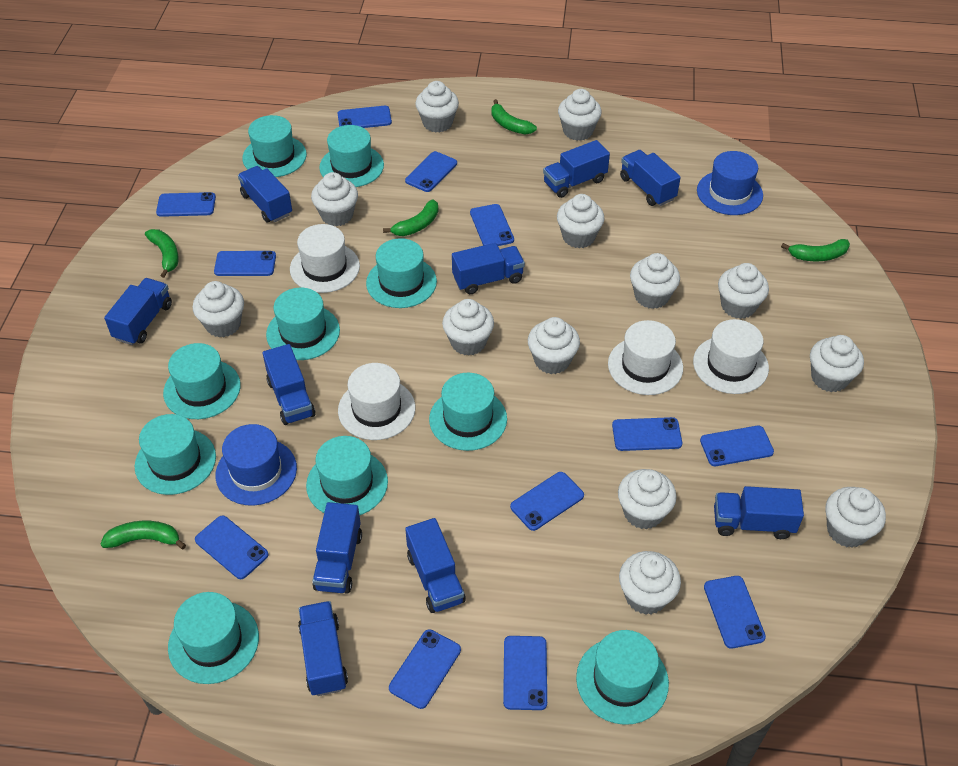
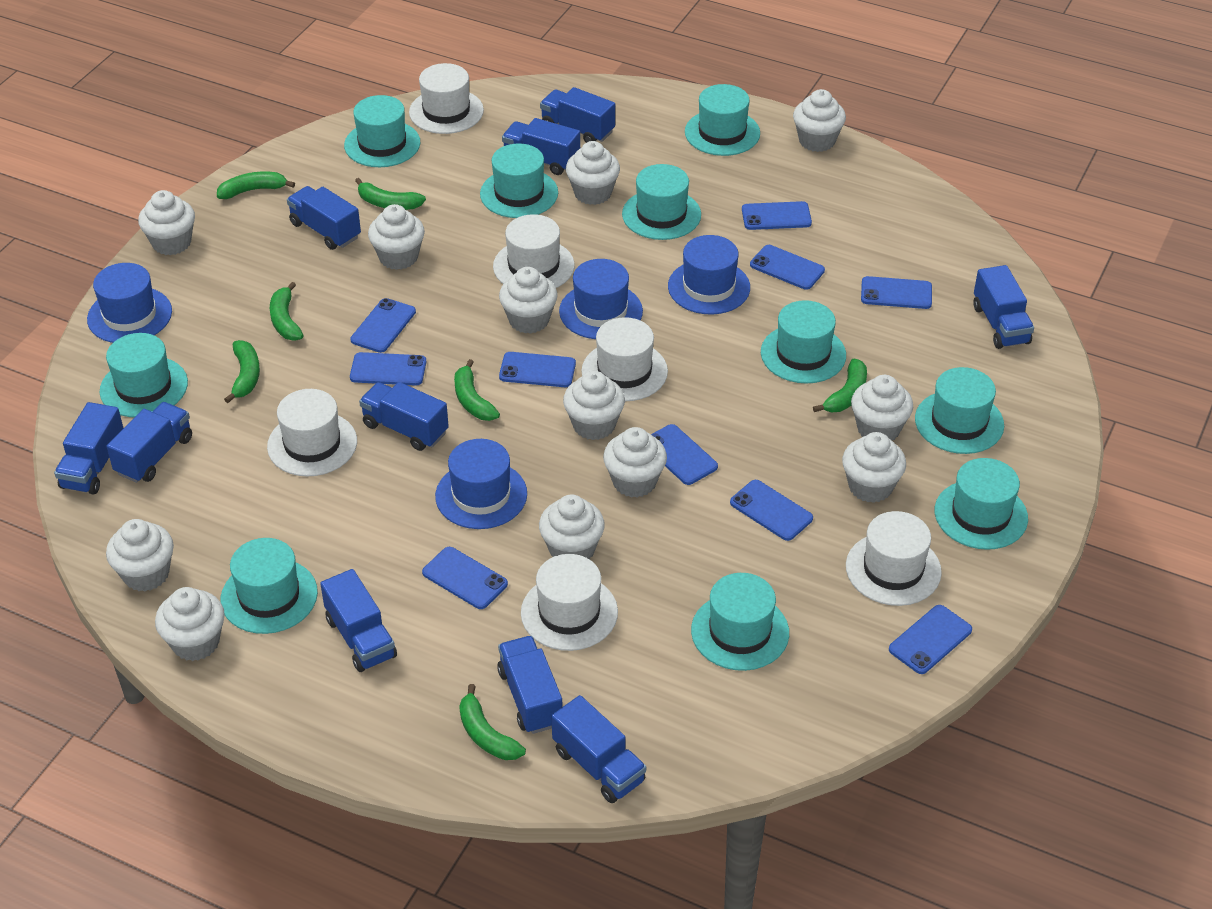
blue hat: [215,424,297,506] [697,151,763,215] = 2 -> [87,263,172,343] [435,439,527,529] [559,259,643,339] [668,235,750,314] = 4
blue phone: [156,192,216,217] [195,515,268,579] [214,251,276,276] [338,106,392,128] [389,629,461,709] [405,151,457,192] [470,204,514,246] [503,636,547,710] [510,472,584,531] [612,417,682,451] [700,426,774,466] [704,576,766,649] = 12 -> [350,298,416,353] [350,352,426,386] [422,547,508,609] [499,352,576,387] [651,424,718,485] [730,480,813,541] [742,201,812,230] [750,245,825,290] [861,276,932,309] [889,605,972,674] = 10
green banana: [100,521,186,549] [145,229,179,278] [383,200,439,236] [491,99,537,135] [781,239,850,261] = 5 -> [217,172,295,199] [224,340,260,403] [270,282,303,341] [355,178,426,210] [454,359,500,421] [459,684,526,760] [813,358,867,412] = 7
white cupcake: [193,281,244,337] [311,172,358,226] [415,81,459,133] [442,299,494,356] [528,317,580,374] [557,194,604,248] [558,89,602,141] [618,469,677,529] [619,551,681,615] [630,253,680,309] [718,263,769,319] [810,335,864,392] [825,487,886,548] = 13 -> [106,519,174,591] [138,190,195,255] [155,587,225,661] [368,204,425,270] [499,267,558,334] [539,495,605,559] [563,371,625,440] [566,141,620,205] [603,427,667,498] [793,89,846,152] [842,432,906,503] [851,375,913,440] = 12
white hat: [290,224,360,293] [338,363,415,440] [608,320,683,395] [693,319,769,394] = 4 -> [267,389,357,477] [409,63,484,134] [493,214,575,288] [521,554,618,651] [581,317,668,401] [846,511,942,606] = 6

